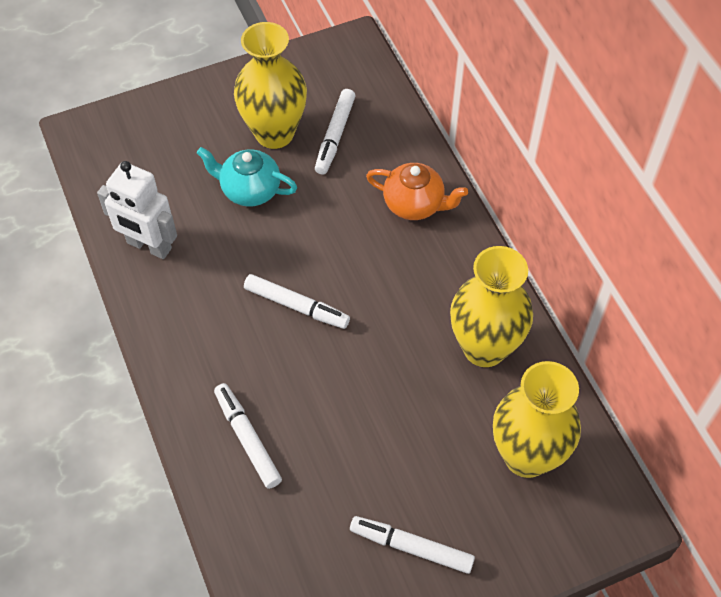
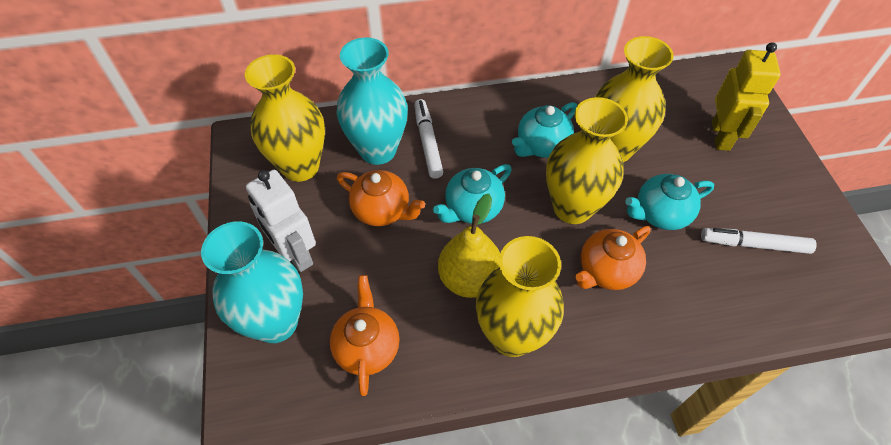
orange teapot: [366,163,468,220] = 1 -> [330,275,399,396] [337,170,425,226] [575,226,651,290] = 3
turquoise teapot: [197,147,297,207] = 1 -> [433,164,512,224] [512,102,577,158] [625,174,714,230] = 3
turquoise vase: none = 0 -> [201,221,303,343] [337,37,408,165] = 2
white marker: [214,383,282,489] [244,274,350,329] [315,89,355,175] [350,516,475,574] = 4 -> [414,99,443,179] [701,228,817,254] = 2
yellow pear: none = 0 -> [438,194,500,298] = 1
yellow robot: none = 0 -> [712,42,781,151] = 1
yellow vase: [234,22,307,149] [450,246,533,367] [493,361,581,478] = 3 -> [245,54,325,182] [476,236,564,357] [546,97,628,224] [595,36,674,162] = 4

